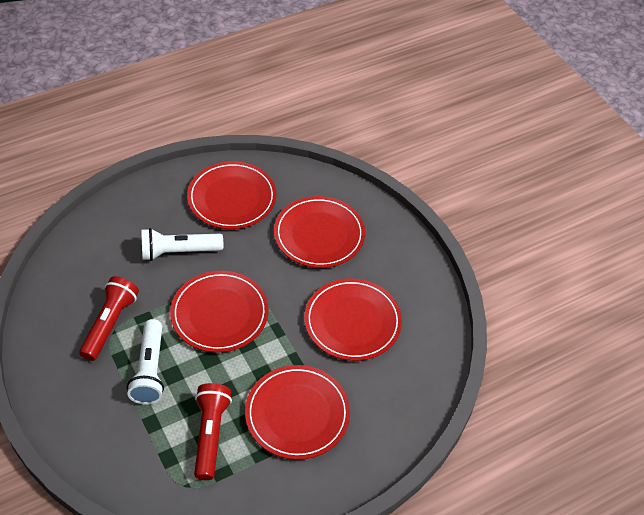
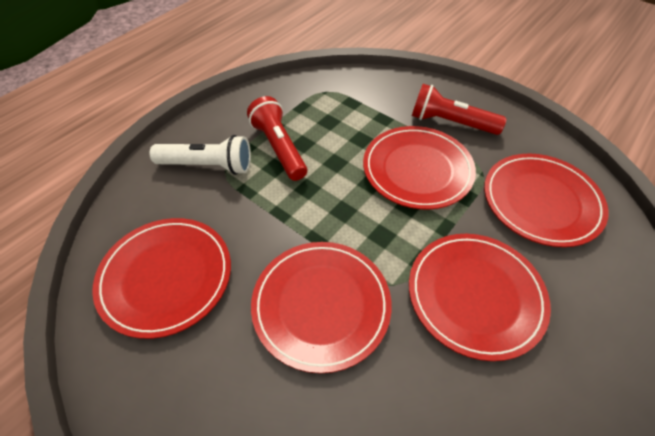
white flashlight: [127,319,164,405] [141,228,223,261] = 2 -> [150,135,251,175] = 1

